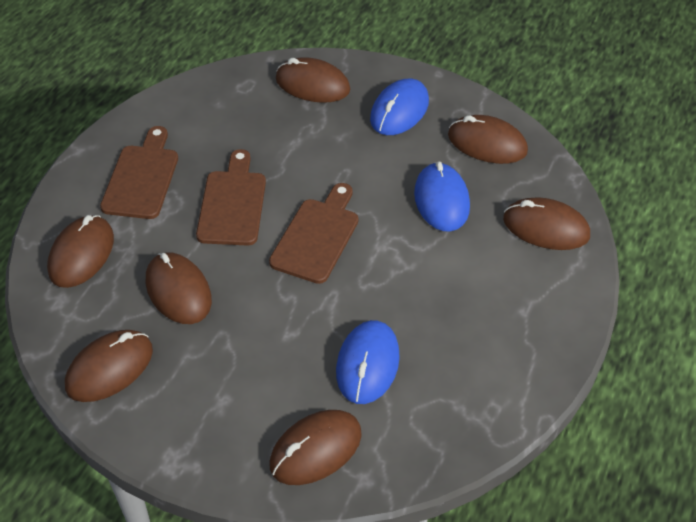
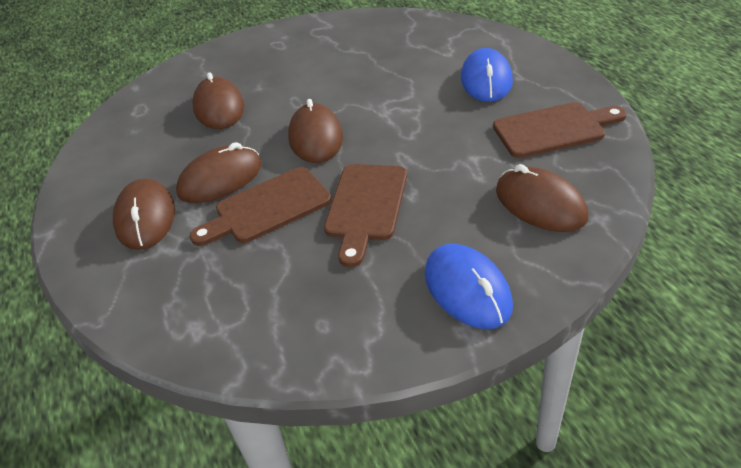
blue mouse: [336,320,400,404] [370,79,429,135] [414,162,470,232] = 3 -> [425,244,513,329] [461,48,513,102] = 2
brown mouse: [47,215,114,288] [65,330,153,402] [146,252,212,324] [270,410,362,485] [276,57,350,103] [448,115,528,164] [503,197,590,250] = 7 -> [113,179,175,250] [176,142,262,203] [192,73,244,129] [288,99,343,163] [496,164,588,232] = 5

